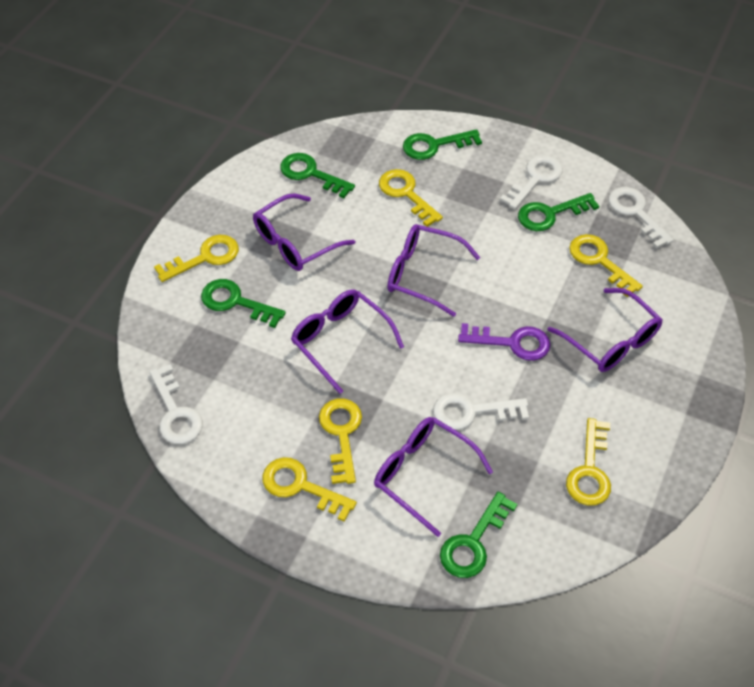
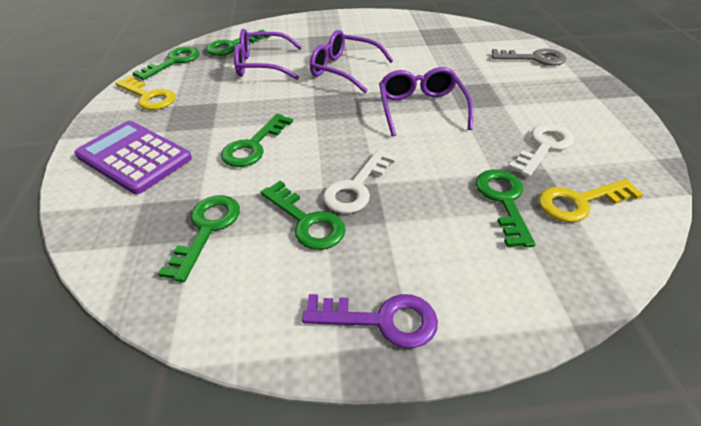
green key: [201,279,286,328] [280,153,355,198] [403,129,482,160] [440,492,517,578] [518,193,599,231] = 5 -> [133,47,200,80] [158,195,240,282] [206,30,271,56] [221,114,293,167] [261,181,346,250] [476,169,535,247] = 6
grey key: none = 0 -> [492,49,566,66] = 1
purple calculator: none = 0 -> [74,121,192,194] = 1
purple glasses: [253,193,355,271] [291,289,404,394] [374,417,493,537] [387,224,480,317] [548,288,663,372] = 5 -> [234,29,302,80] [310,30,394,93] [379,67,473,137] = 3
white key: [149,364,203,444] [433,393,529,430] [500,155,563,209] [609,187,674,248] = 4 -> [323,149,397,213] [508,124,574,177] = 2
yellow key: [154,235,239,282] [262,457,357,522] [319,399,362,484] [379,169,443,227] [566,418,611,505] [569,234,643,297] = 6 -> [115,76,176,110] [539,179,643,222] = 2

